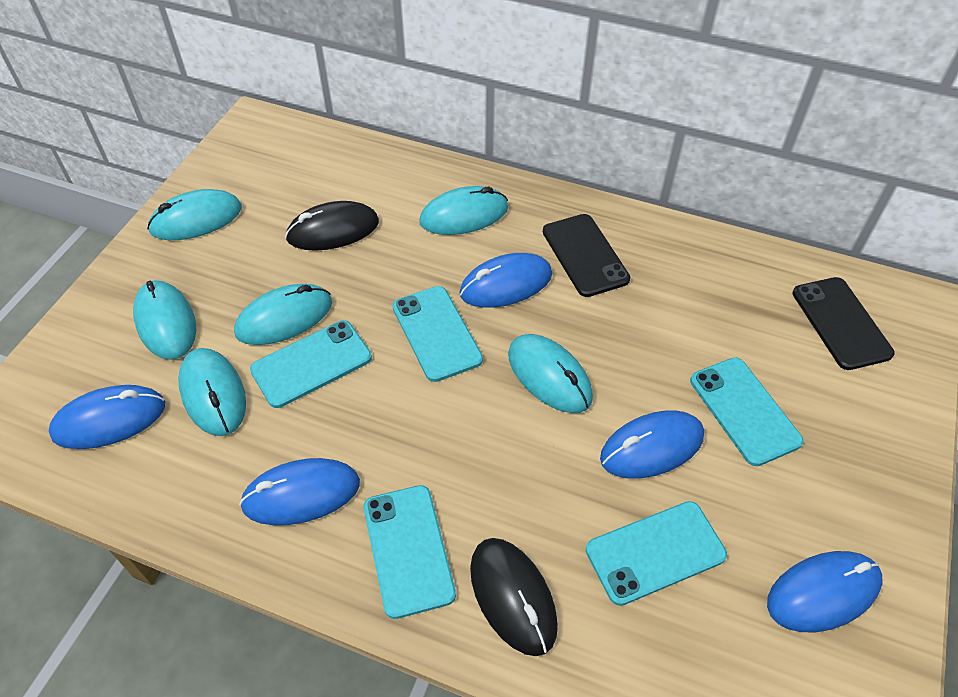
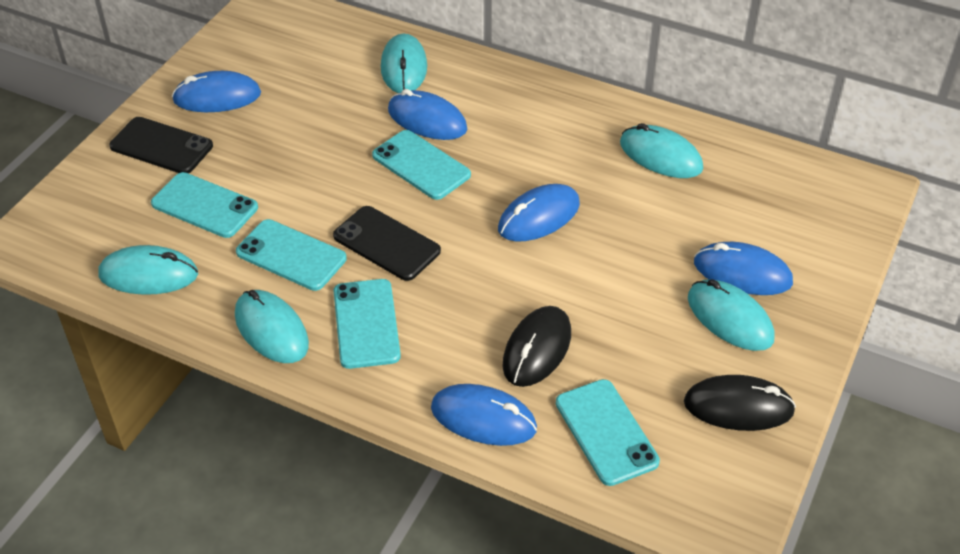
turquoise mouse: [133,280,196,360] [147,189,242,240] [178,348,246,436] [234,284,332,345] [419,186,508,235] [508,334,593,413] = 6 -> [98,245,198,295] [235,290,309,363] [381,34,427,93] [620,123,703,178] [688,279,775,351] = 5

